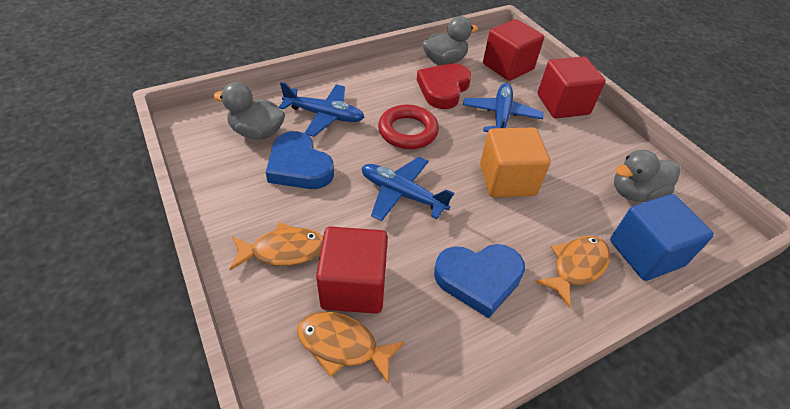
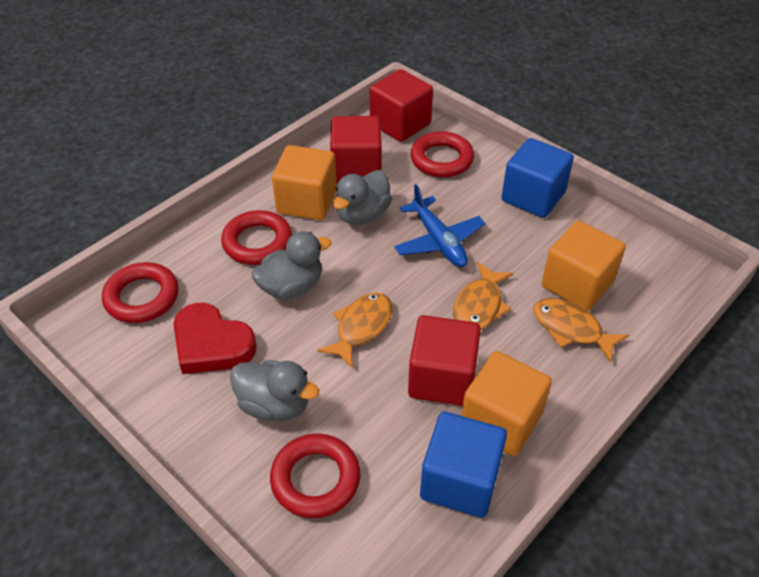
blue cube: [610,194,714,281] = 1 -> [420,412,507,518] [501,138,574,218] = 2
blue heart: [266,131,334,189] [434,244,525,318] = 2 -> none = 0
blue plane: [279,82,364,137] [362,157,455,221] [463,83,544,132] = 3 -> [394,184,485,267] = 1
orange cube: [480,128,551,197] = 1 -> [272,145,337,220] [461,351,552,456] [542,220,626,311] = 3
red ring: [378,105,439,149] = 1 -> [102,262,179,323] [221,210,292,265] [270,434,361,518] [410,131,474,177] = 4

